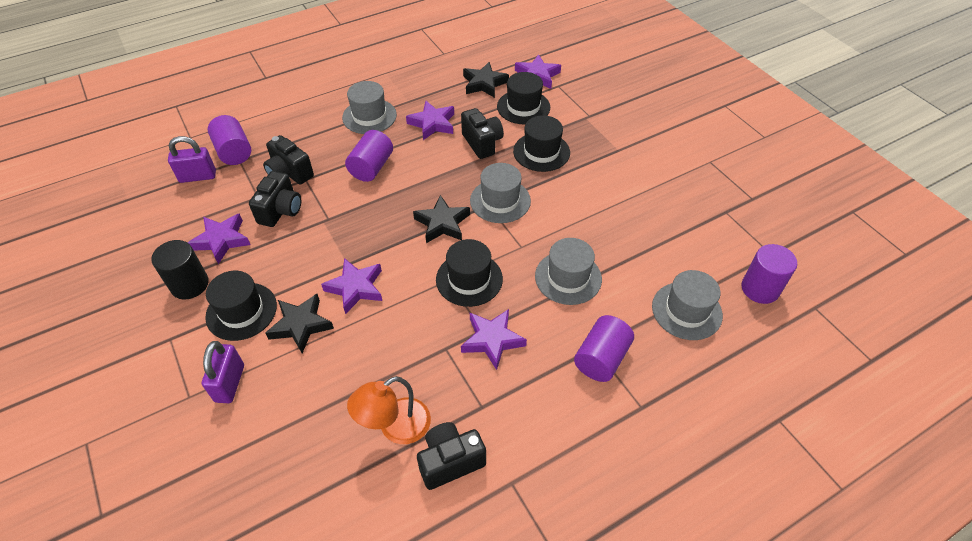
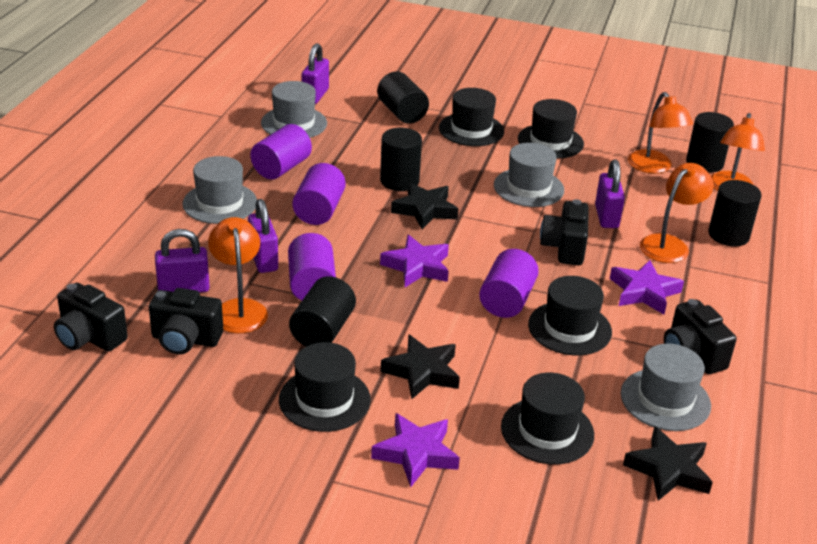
black cylinder: [151,240,209,299] = 1 -> [289,276,356,346] [377,71,429,124] [380,128,422,191] [686,112,734,173] [708,180,762,247] = 5
black hat: [205,271,277,341] [436,239,503,307] [497,72,550,125] [513,115,570,172] = 4 -> [279,342,371,432] [439,88,504,146] [501,373,594,464] [518,99,584,159] [528,276,612,355] = 5
orange lamp: [347,376,431,444] = 1 -> [208,217,268,333] [628,92,693,174] [640,163,714,263] [711,113,765,191] = 4
purple padlock: [168,136,216,183] [202,341,244,403] = 2 -> [155,229,210,293] [248,199,278,273] [302,43,329,104] [595,159,625,228] = 4
purple star: [188,213,250,264] [321,258,382,314] [406,101,454,140] [461,309,527,370] [515,54,561,89] = 5 -> [371,413,460,487] [380,235,449,287] [610,260,684,314] = 3

